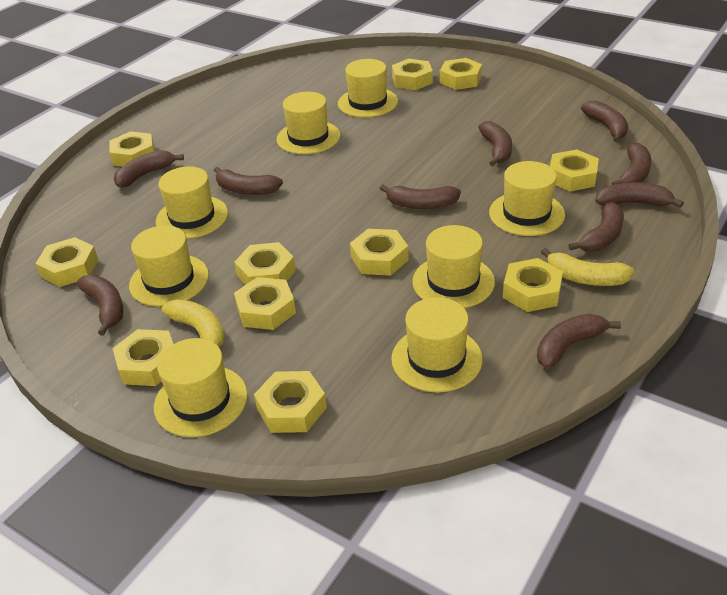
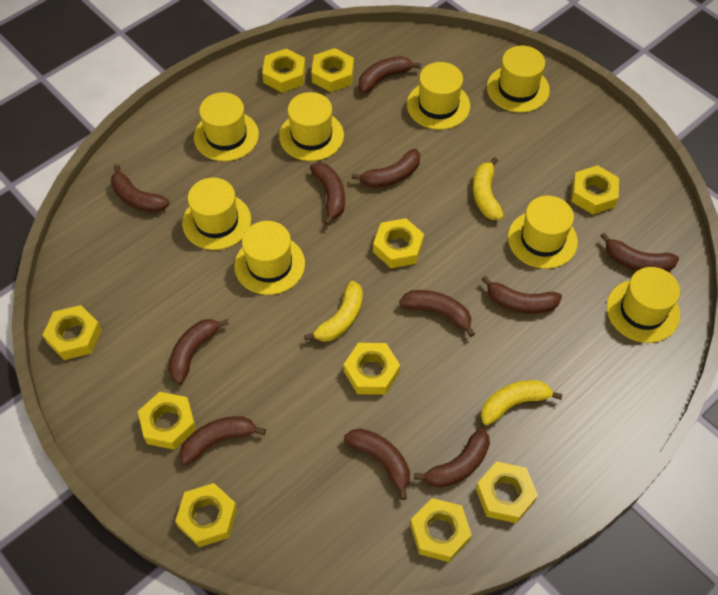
brown banana: [77,275,123,336] [114,150,184,188] [214,167,283,195] [380,185,461,209] [478,121,512,166] [537,314,621,369] [568,202,624,252] [581,100,628,142] [595,182,684,208] [611,142,651,185] = 10 -> [111,165,170,213] [168,319,229,384] [180,416,266,465] [310,162,345,225] [344,428,410,500] [352,149,420,188] [359,56,421,93] [399,290,475,337] [414,428,490,488] [481,276,562,314] [601,233,679,272] = 11
yellow banana: [162,299,225,347] [541,248,634,286] = 2 -> [304,281,363,342] [473,157,504,220] [481,380,563,425] = 3
yellow nut: [35,237,98,287] [110,131,155,167] [112,329,173,386] [234,242,296,285] [234,277,296,330] [254,371,327,433] [350,229,409,276] [392,59,433,90] [440,58,482,90] [503,258,563,312] [550,149,599,192] = 11 -> [43,305,102,360] [138,392,196,450] [175,483,237,547] [262,48,306,93] [311,48,354,92] [344,343,400,395] [373,218,424,268] [410,498,472,562] [476,461,538,523] [571,165,619,214] = 10

